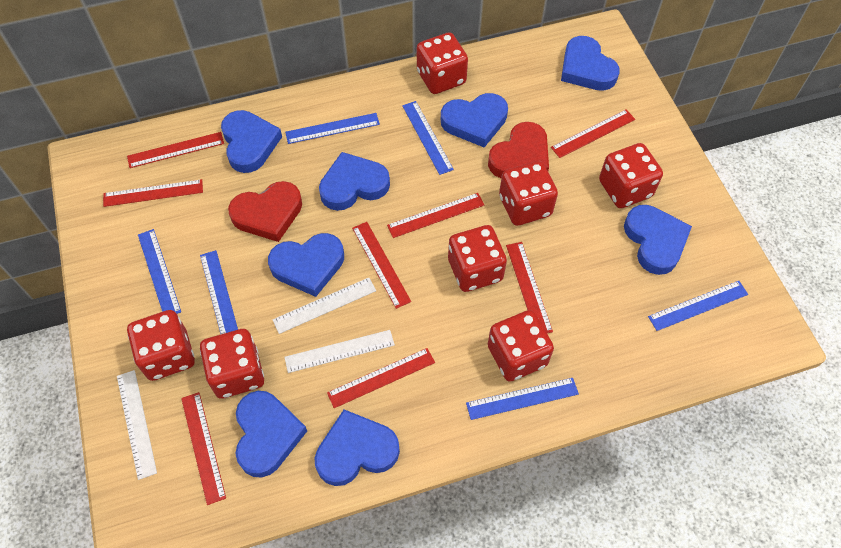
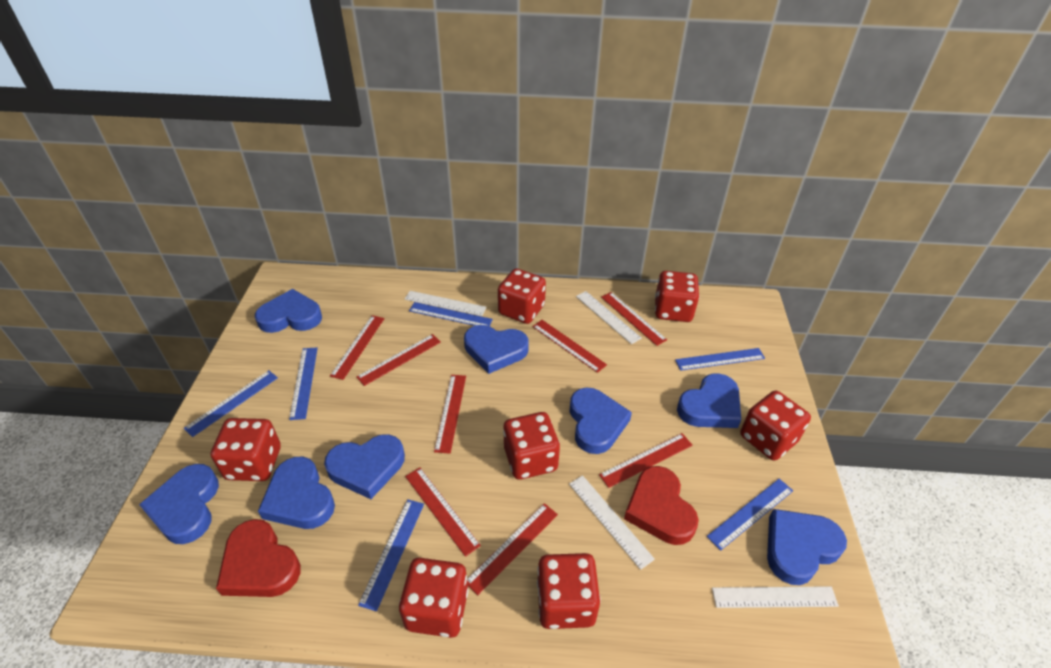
white ruler: [117,370,157,480] [273,278,376,334] [284,330,395,373] = 3 -> [405,291,487,316] [569,475,655,570] [576,291,642,344] [712,586,839,608] = 4

